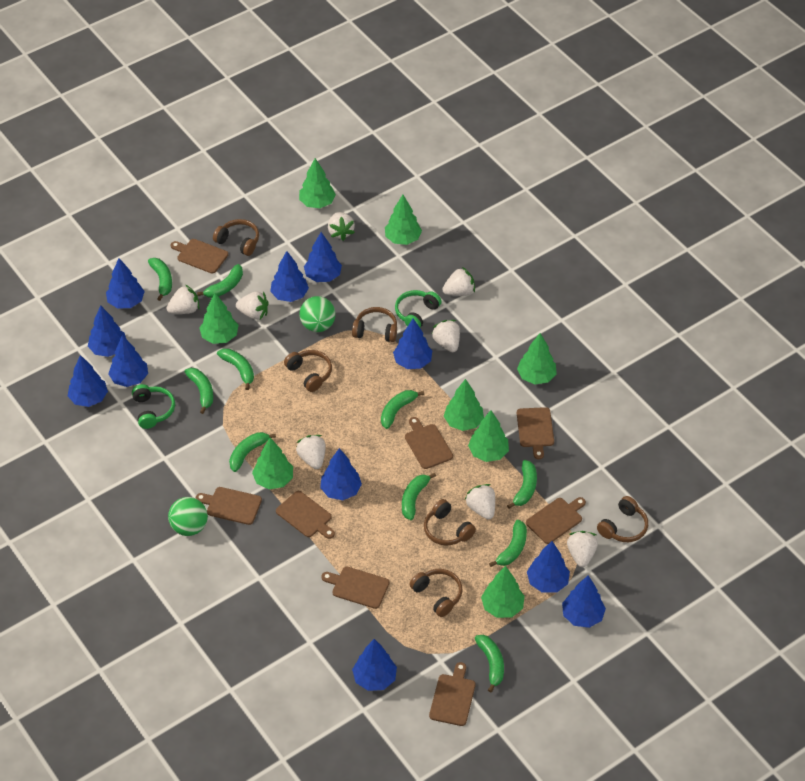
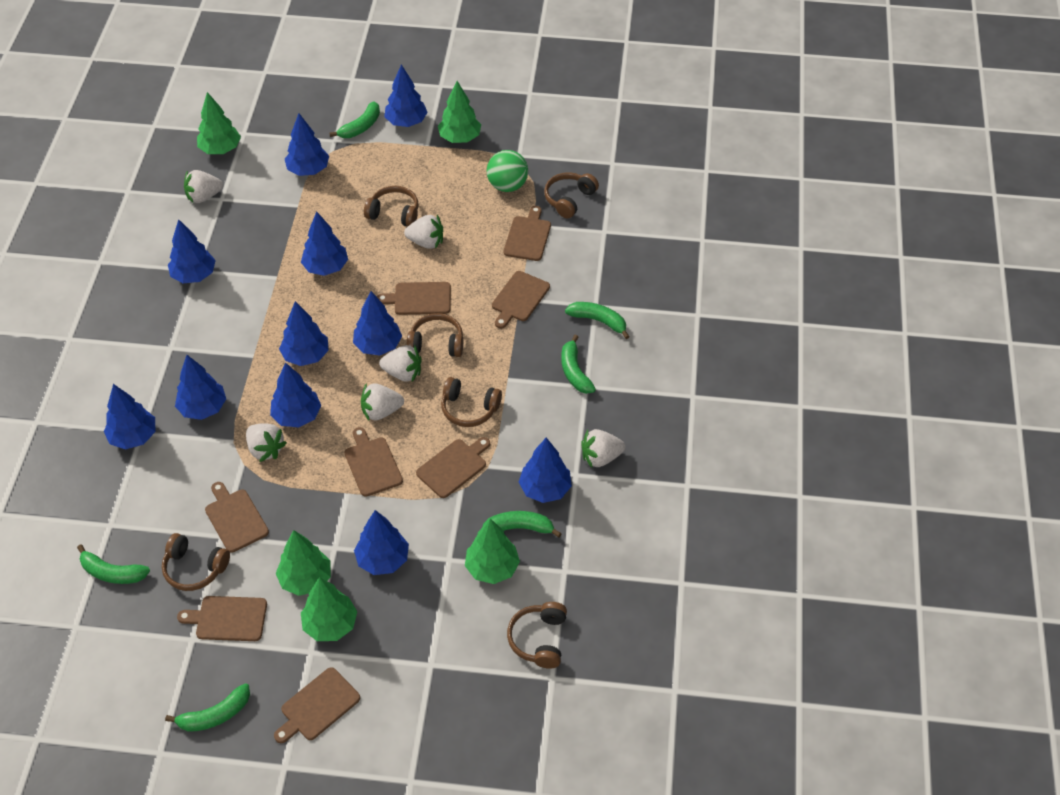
green ball: [168,497,208,536] [300,296,335,332] = 2 -> [487,150,528,192] = 1
green banana: [148,258,172,301] [185,368,213,414] [197,264,243,298] [217,348,254,390] [229,432,276,472] [381,390,424,429] [402,473,436,520] [475,635,504,692] [489,520,527,567] [507,460,537,509] = 10 -> [77,544,150,584] [165,683,250,732] [329,102,380,138] [483,511,562,538] [561,335,596,394] [565,302,630,339] = 6
green headphones: [132,384,175,429] [395,290,442,328] = 2 -> none = 0
green tree: [199,293,238,344] [252,438,293,489] [299,158,336,208] [385,195,422,245] [444,379,484,431] [468,410,509,462] [481,566,525,618] [517,333,557,384] = 8 -> [197,92,241,154] [276,530,331,596] [301,577,357,641] [438,81,481,143] [465,518,520,584] = 5
white strawberry: [167,285,200,314] [236,292,269,320] [296,435,326,469] [328,212,355,241] [431,320,460,352] [442,267,475,296] [465,484,495,520] [567,531,598,567] = 8 -> [184,170,223,203] [246,423,287,462] [361,383,404,420] [379,345,421,382] [404,215,443,249] [581,429,625,468] = 6

